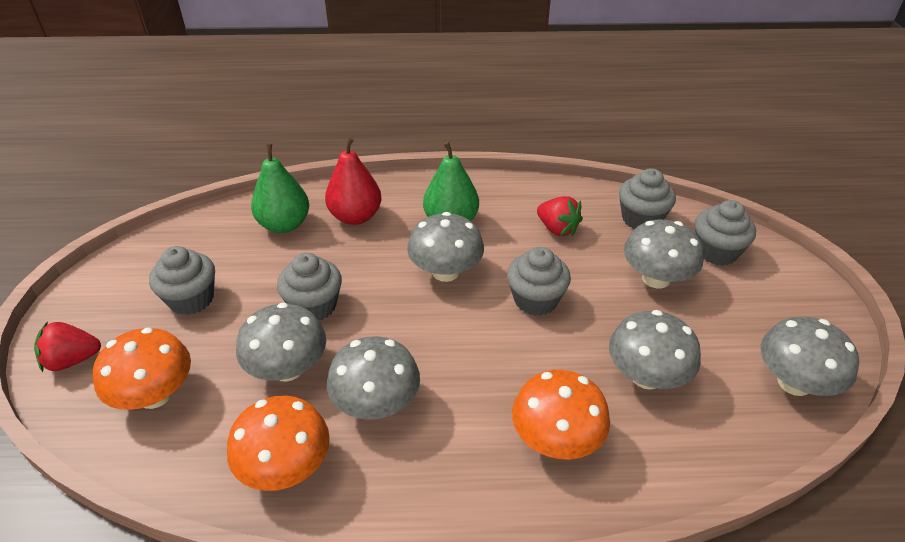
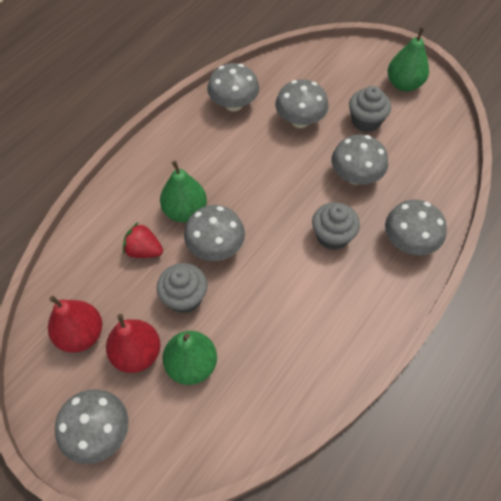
green pear: [251,143,309,233] [423,142,479,221] = 2 -> [160,161,207,222] [163,331,217,385] [388,27,429,91] = 3
grey cupcake: [149,246,215,315] [277,253,342,320] [507,247,571,316] [619,168,676,229] [695,200,756,266] = 5 -> [157,263,208,313] [312,202,360,250] [349,86,391,132] = 3
orange mushroom: [93,327,191,410] [227,395,330,491] [512,370,610,460] = 3 -> none = 0
red pear: [325,137,381,225] = 1 -> [48,296,102,352] [106,314,161,373] = 2
red strawberry: [34,321,101,372] [537,196,583,236] = 2 -> [123,222,163,258] = 1

